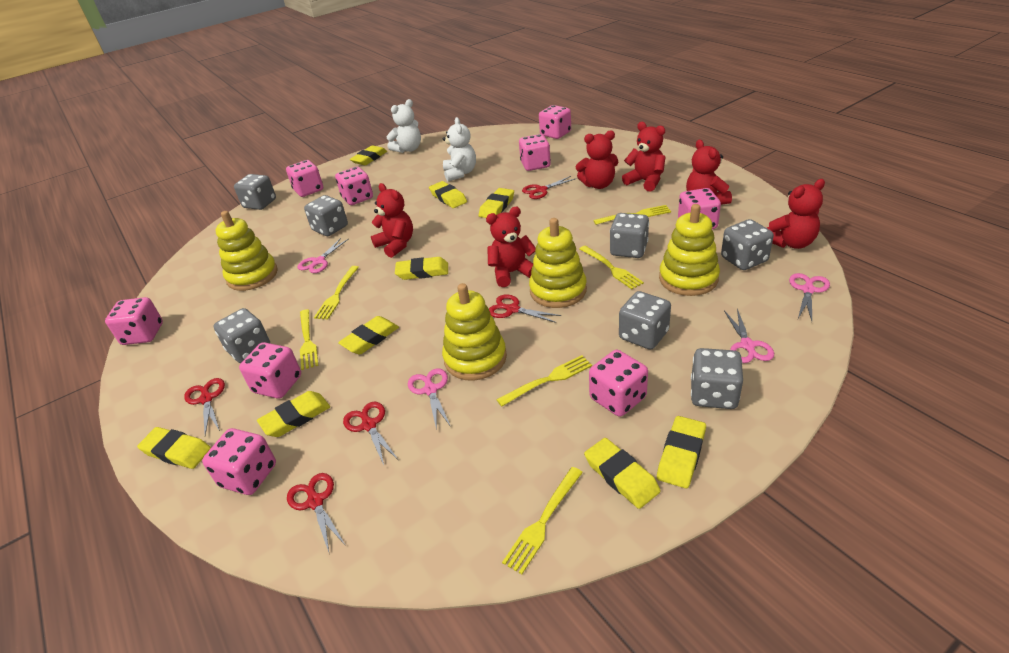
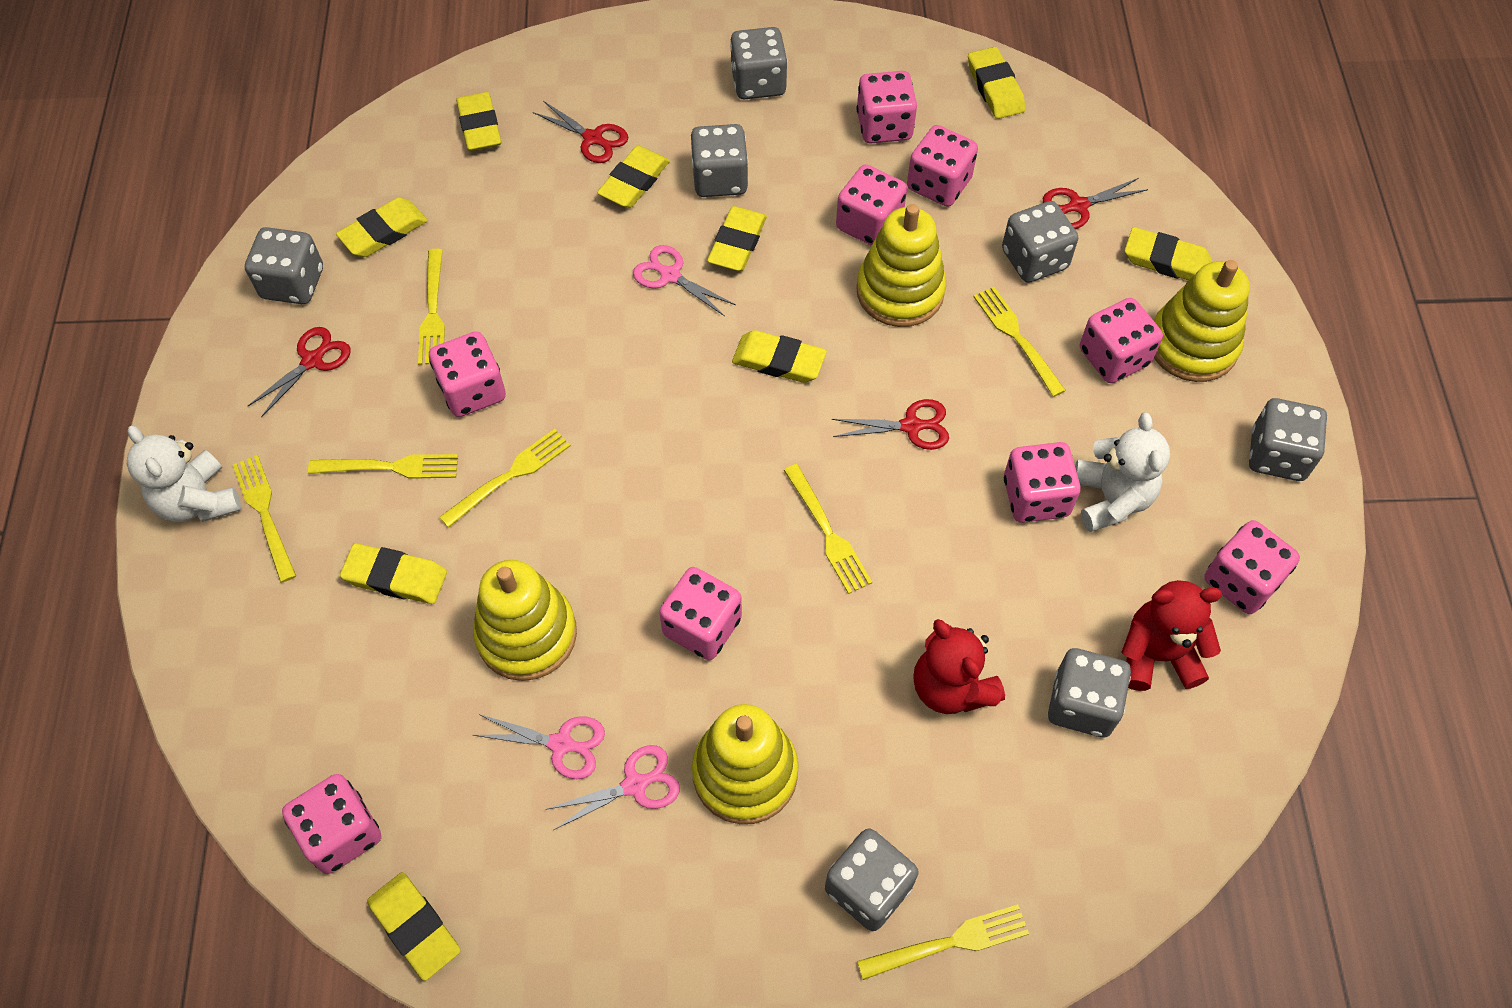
pink scissors: [298,238,348,273] [408,369,451,430] [724,309,774,363] [789,273,830,321] = 4 -> [473,714,605,779] [545,745,680,830] [633,245,736,316] = 3
red scissors: [184,378,225,435] [287,473,346,552] [343,401,398,465] [489,294,561,323] [522,176,576,199] = 5 -> [248,327,351,417] [533,101,628,163] [832,399,949,450] [1043,178,1148,229] = 4
red teddy bear: [371,183,413,258] [486,207,536,287] [576,130,619,189] [622,122,665,192] [686,140,732,205] [767,179,825,249] = 6 -> [913,619,1005,714] [1121,580,1222,691] = 2
yellow fork: [300,309,318,370] [314,266,359,320] [496,355,592,407] [502,467,583,574] [580,245,644,289] [593,205,671,225] = 6 -> [233,455,296,583] [308,454,458,479] [418,249,445,365] [440,429,571,528] [784,464,872,594] [857,904,1029,980] [973,287,1066,397] = 7

